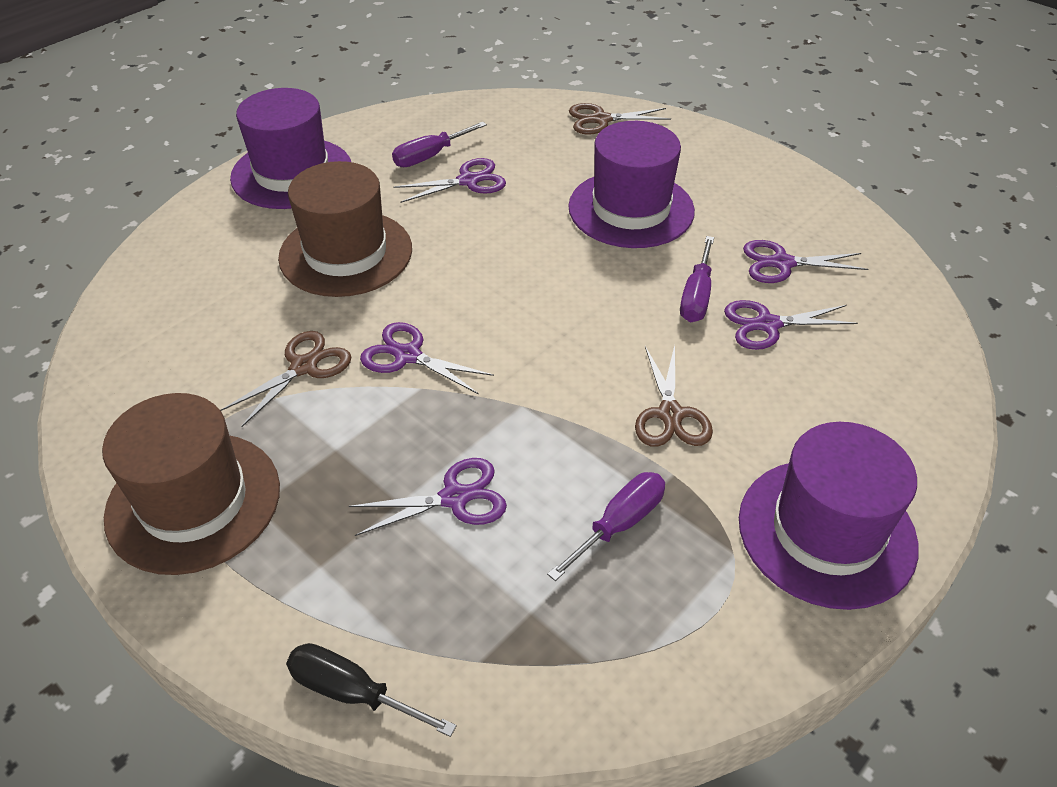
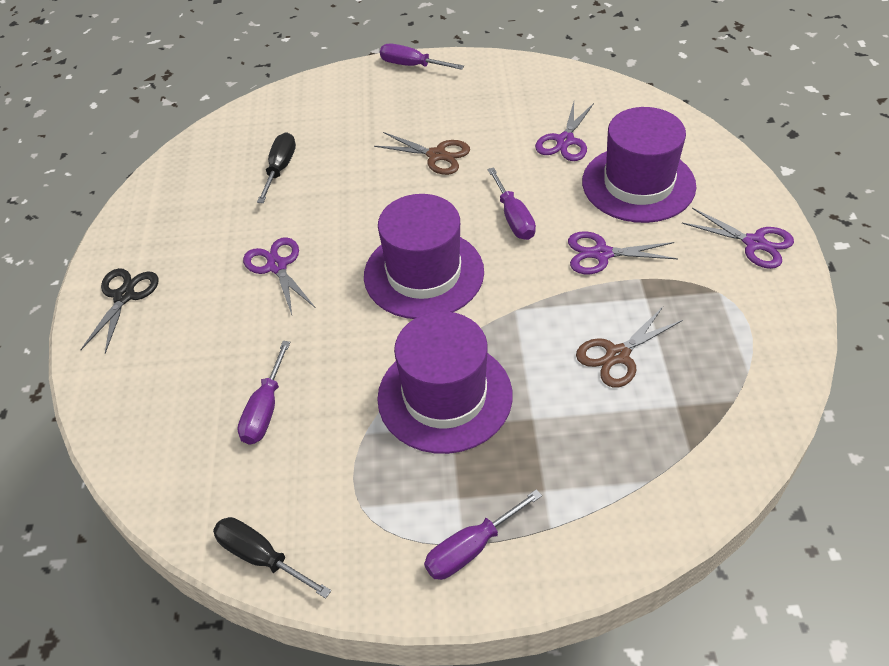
black scissors: none = 0 -> [81,268,159,353] = 1
black screwdriver: [286,643,457,737] = 1 -> [213,517,331,599] [257,133,296,203] = 2
brown hat: [102,393,280,575] [278,161,412,297] = 2 -> none = 0
brown scissors: [220,331,352,427] [569,103,671,135] [635,345,713,447] = 3 -> [374,132,470,175] [576,307,683,388] = 2
purple scissors: [349,458,507,536] [360,322,494,395] [394,158,506,203] [724,300,858,350] [743,240,868,283] = 5 -> [243,237,316,315] [535,102,594,161] [568,231,678,274] [682,208,794,269] = 4
purple screwdriver: [392,122,487,167] [547,472,665,581] [680,236,714,322] = 3 -> [237,341,290,445] [380,43,464,70] [424,489,542,580] [488,167,536,240] = 4

